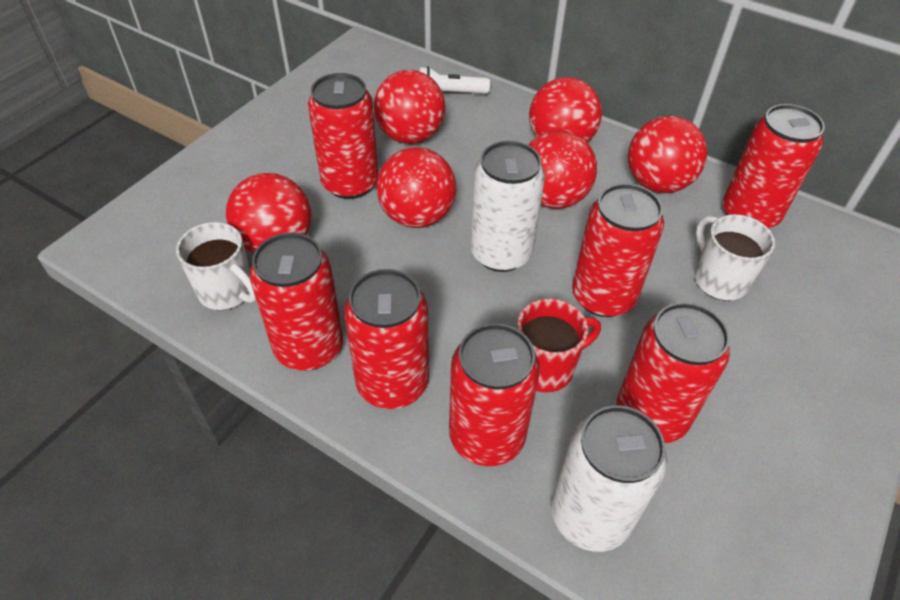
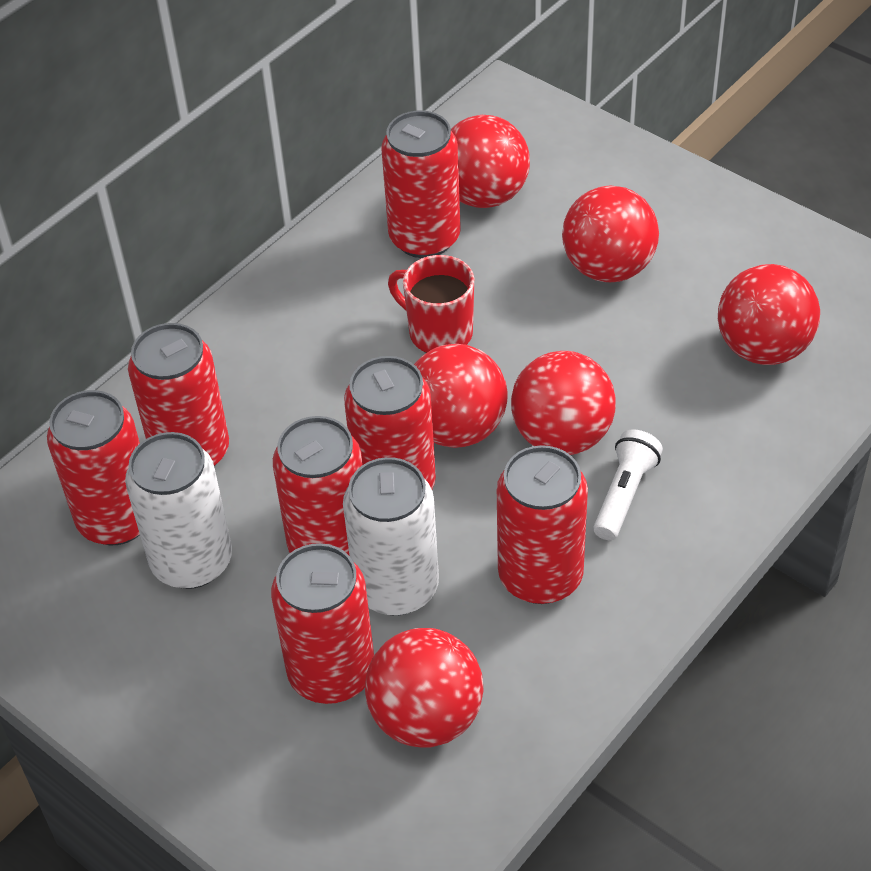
white mug: [176,222,256,310] [694,214,775,301] = 2 -> none = 0

